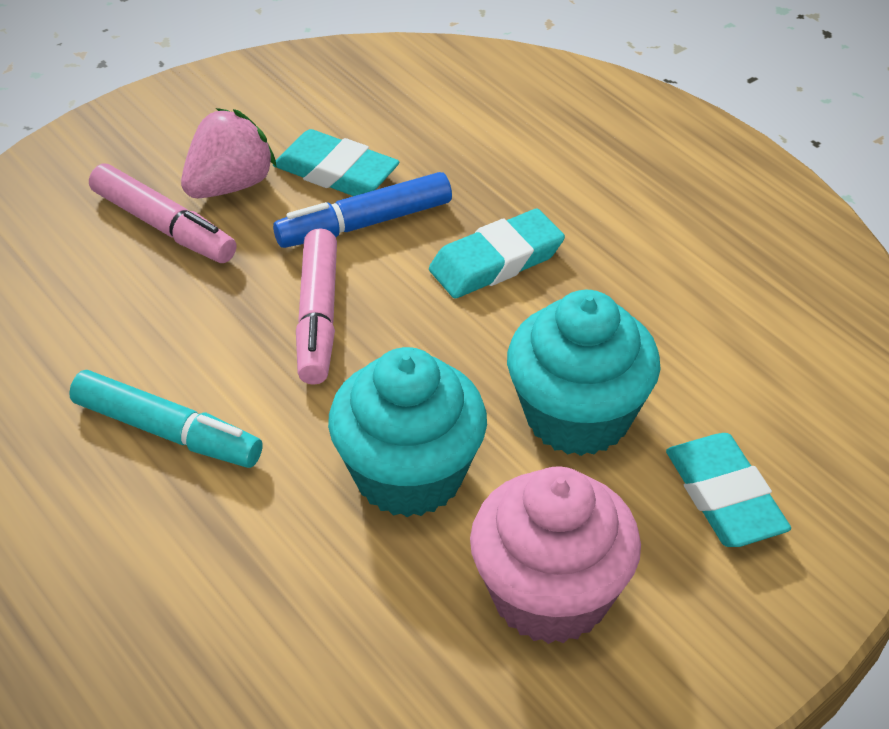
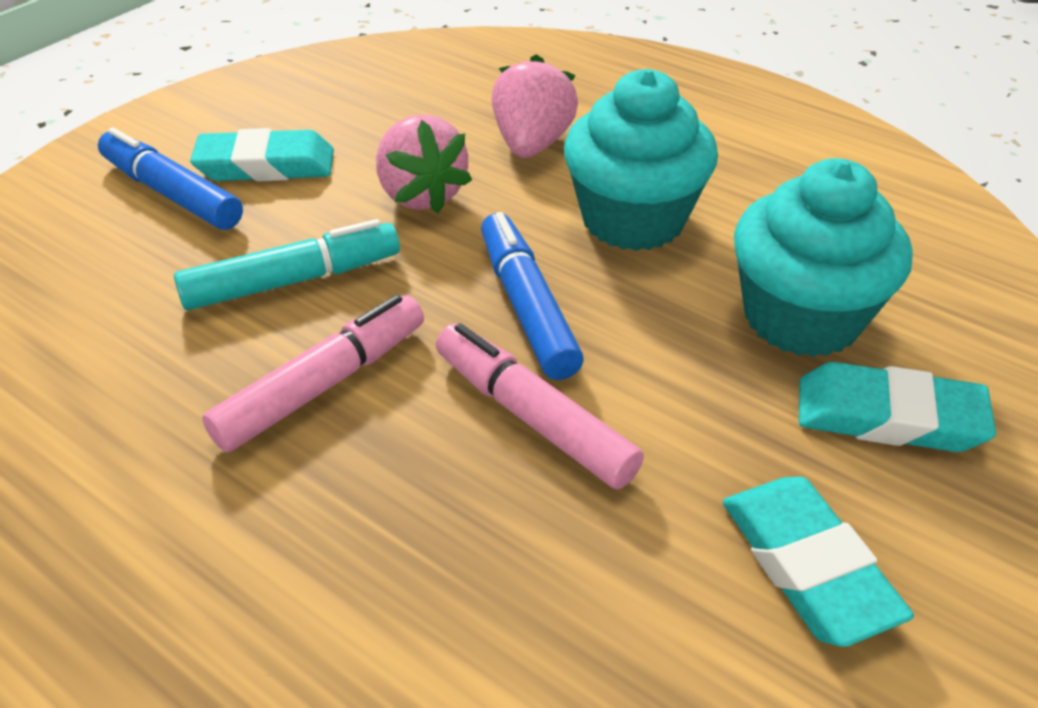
blue marker: [273,172,452,248] = 1 -> [98,127,243,230] [481,212,584,380] = 2
pink cupcake: [470,466,641,644] = 1 -> none = 0
pink strawberry: [181,108,277,198] = 1 -> [376,114,472,213] [492,54,578,158] = 2

